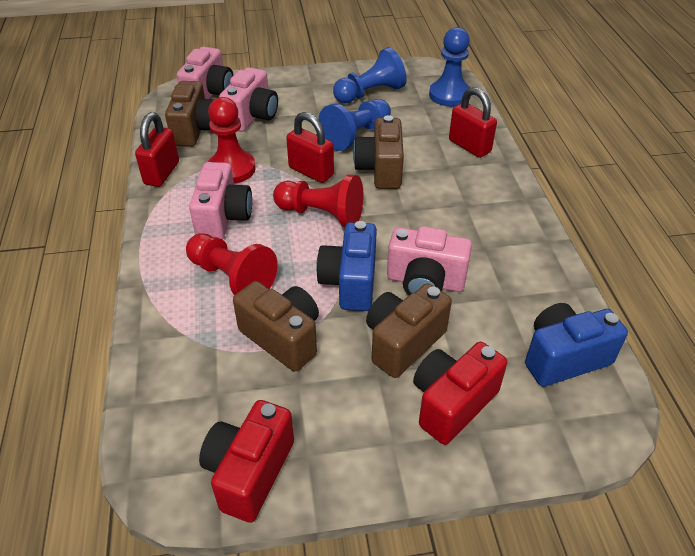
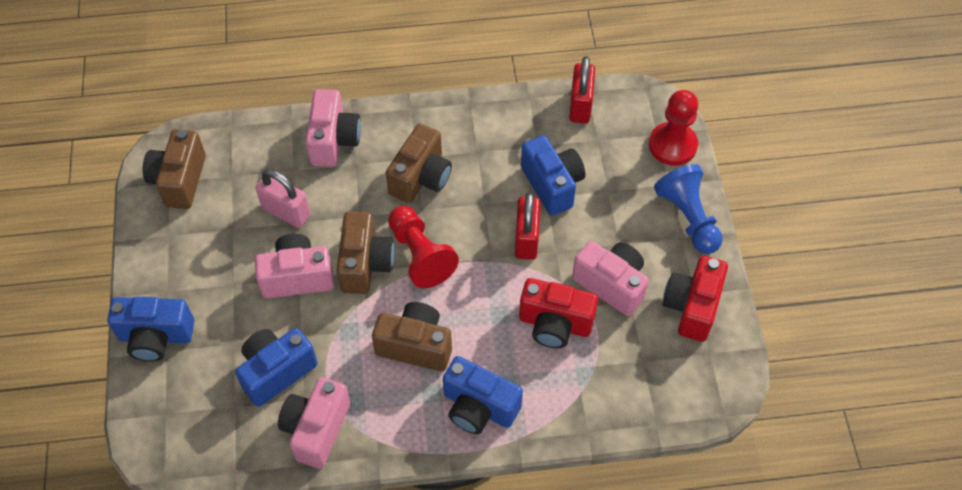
blue camera: [316,221,377,311] [525,303,628,386] = 2 -> [107,297,194,362] [235,328,318,407] [443,356,523,434] [521,135,585,216] = 4
blue pawn: [318,99,391,151] [333,47,407,103] [429,27,470,107] = 3 -> [654,164,723,254] = 1
pink padlock: none = 0 -> [256,169,310,228] = 1
red padlock: [135,112,179,187] [286,112,334,183] [449,87,497,158] = 3 -> [515,192,541,260] [569,56,595,123] = 2
red pawn: [186,233,278,295] [208,97,256,184] [273,175,363,227] = 3 -> [388,206,459,288] [649,90,698,166] = 2

